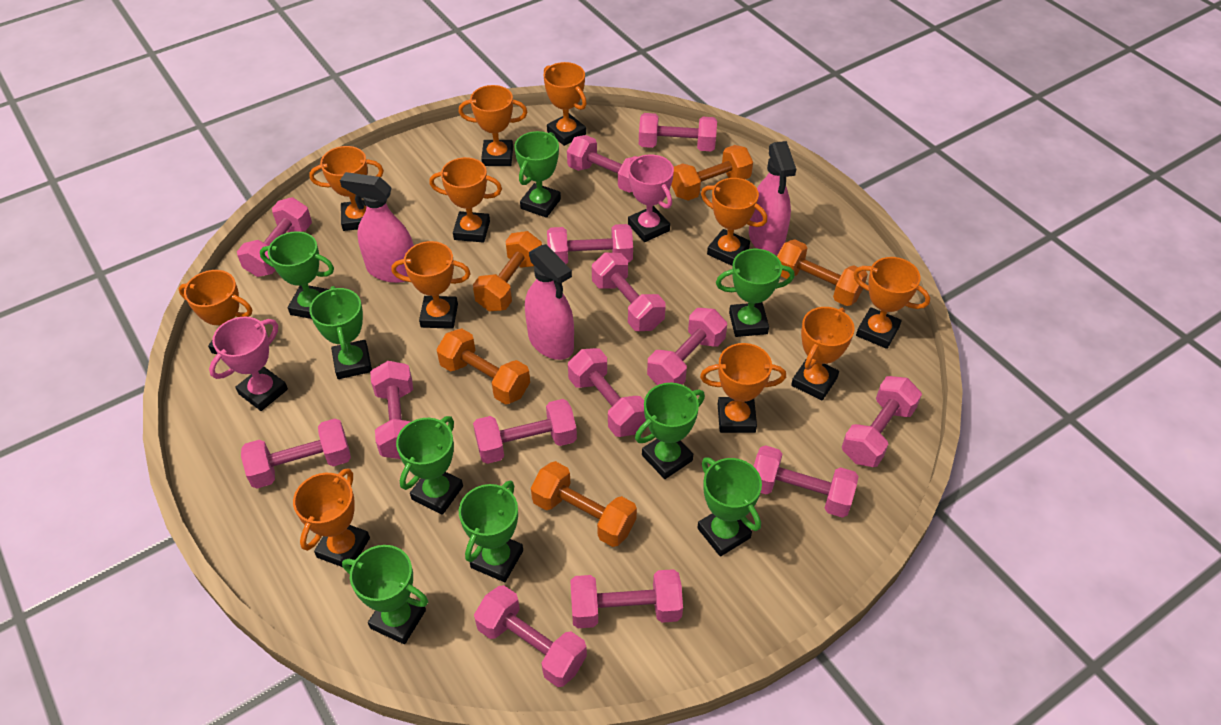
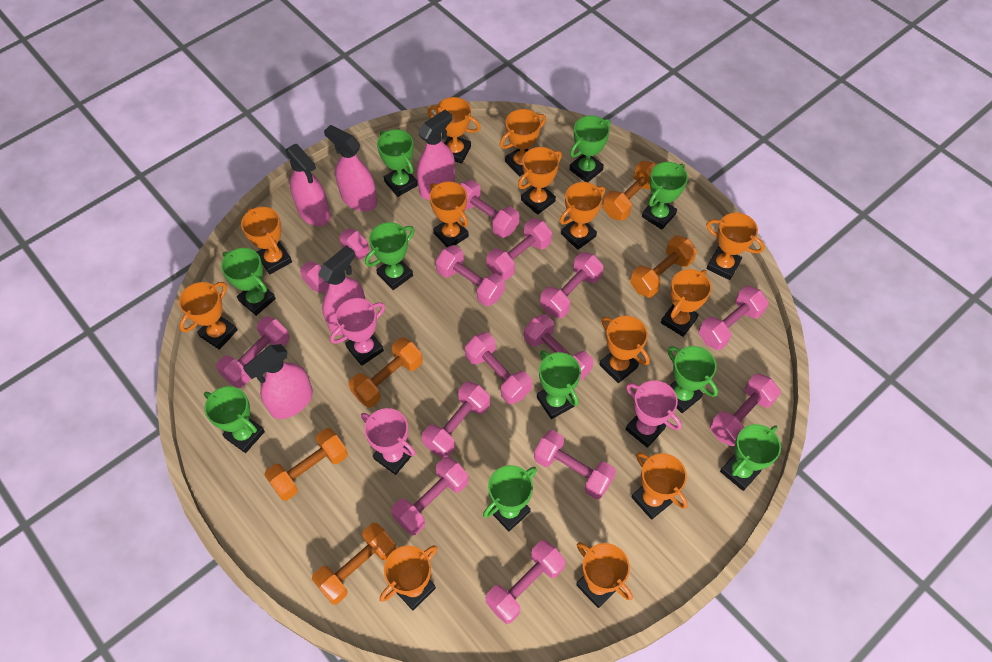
green trophy: [260,231,334,319] [309,286,372,379] [342,545,428,644] [396,416,463,515] [459,480,523,582] [514,131,561,218] [635,383,705,479] [697,457,762,557] [716,249,795,337] = 9 -> [204,386,265,453] [221,248,276,316] [365,222,415,290] [377,129,418,197] [483,465,537,531] [537,350,581,419] [569,116,611,182] [642,162,688,229] [668,346,718,413] [720,424,781,491] = 10
orange trophy: [179,270,252,354] [293,468,370,567] [309,146,384,231] [391,241,471,329] [429,157,502,243] [459,85,527,166] [543,62,587,146] [700,343,786,433] [701,178,767,266] [791,307,855,400] [853,257,930,349] = 11 -> [179,282,237,350] [241,207,292,274] [380,545,437,610] [427,97,480,164] [429,181,469,247] [500,109,546,176] [518,147,562,215] [560,182,605,250] [576,542,633,608] [599,316,650,383] [632,452,688,520] [661,269,712,337] [706,213,765,280] = 13
pink spray bottle: [340,172,414,283] [525,244,574,360] [749,141,796,255] = 3 -> [243,344,313,419] [285,144,330,226] [318,245,366,335] [324,125,377,212] [417,110,455,200] = 5
pink trophy: [209,317,288,411] [628,154,674,242] = 2 -> [330,298,385,366] [361,408,416,475] [625,380,682,448] = 3

